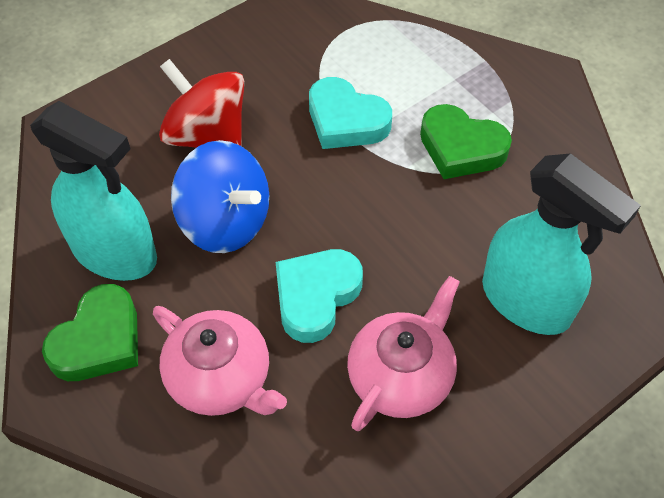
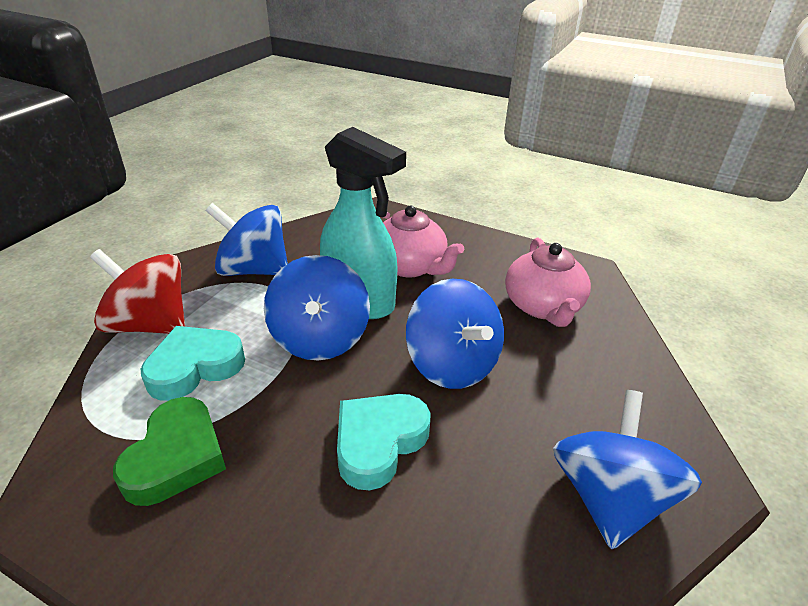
blue spinning top: [171,140,269,253] = 1 -> [206,203,288,276] [264,255,370,361] [406,279,504,389] [553,390,702,549] = 4
green heart: [42,284,138,381] [420,104,512,179] = 2 -> [113,397,226,506] = 1
turquoise spray bottle: [30,101,157,281] [482,153,641,335] = 2 -> [320,127,406,319] = 1

